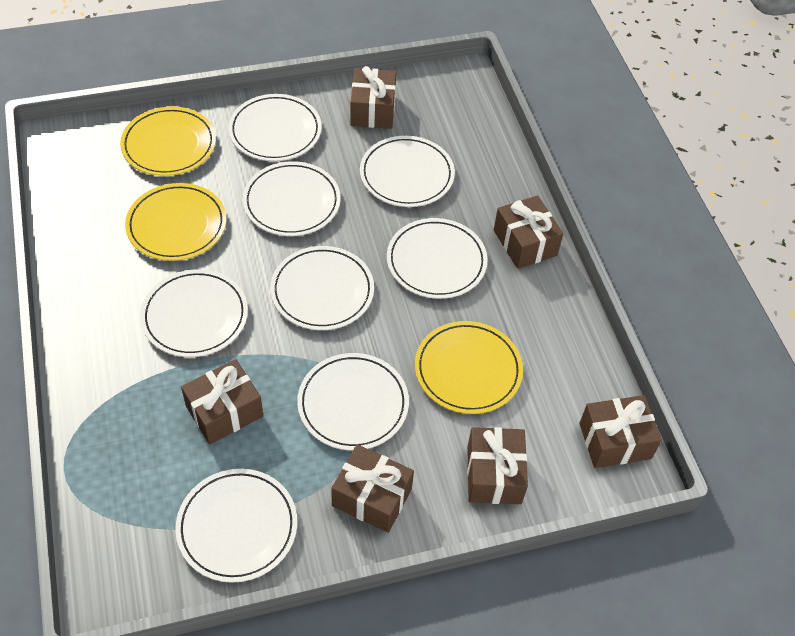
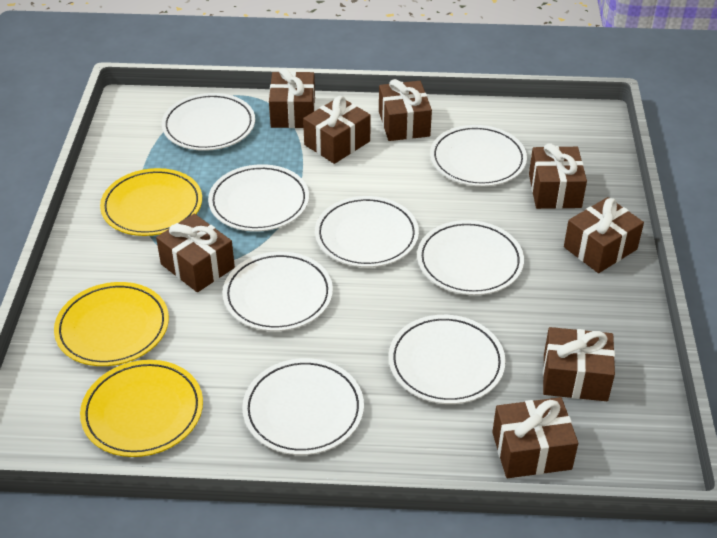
brown gift: [181,359,263,445] [331,444,414,533] [350,66,396,129] [467,427,528,504] [494,195,563,269] [579,395,662,468] = 6 -> [156,214,235,292] [269,68,315,128] [303,96,371,164] [379,79,432,141] [492,397,578,478] [529,143,587,209] [543,327,615,401] [564,197,644,273] = 8

